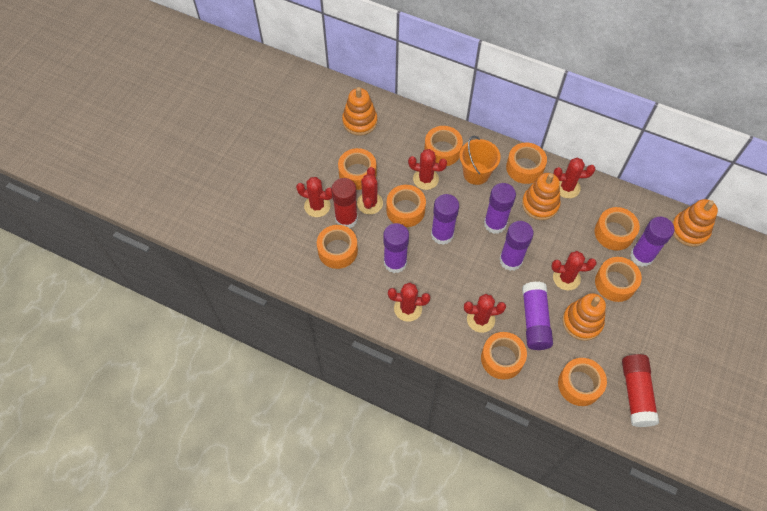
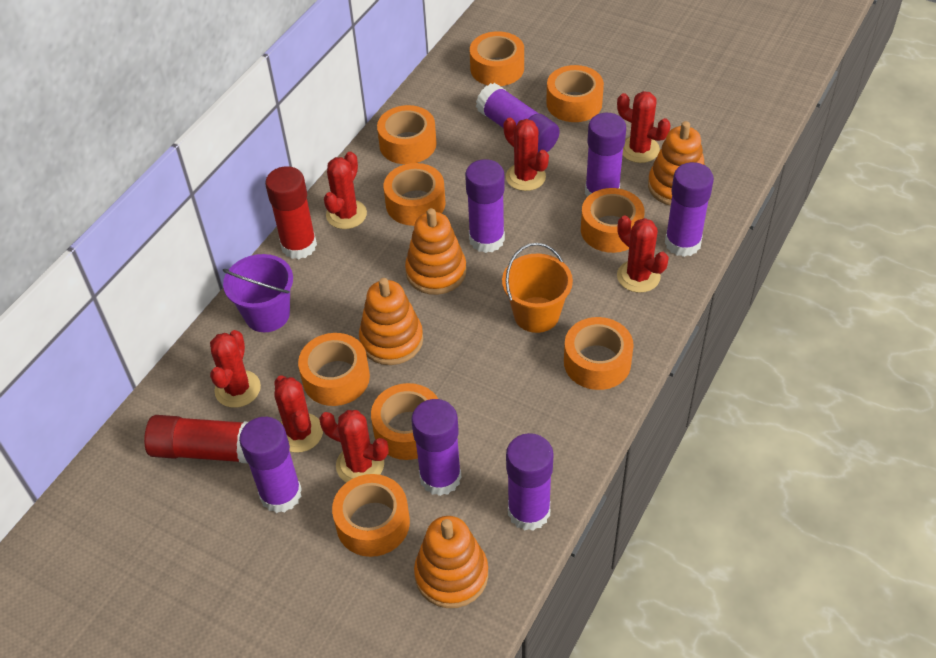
purple bucket: none = 0 -> [223,254,293,332] = 1
purple glue stick: [383,223,409,273] [431,194,459,245] [484,183,516,234] [499,221,534,271] [522,282,553,350] [630,217,674,267] = 6 -> [239,417,302,513] [411,399,462,496] [465,159,505,253] [476,83,560,152] [506,433,554,531] [585,113,626,197] [665,162,714,257] = 7

